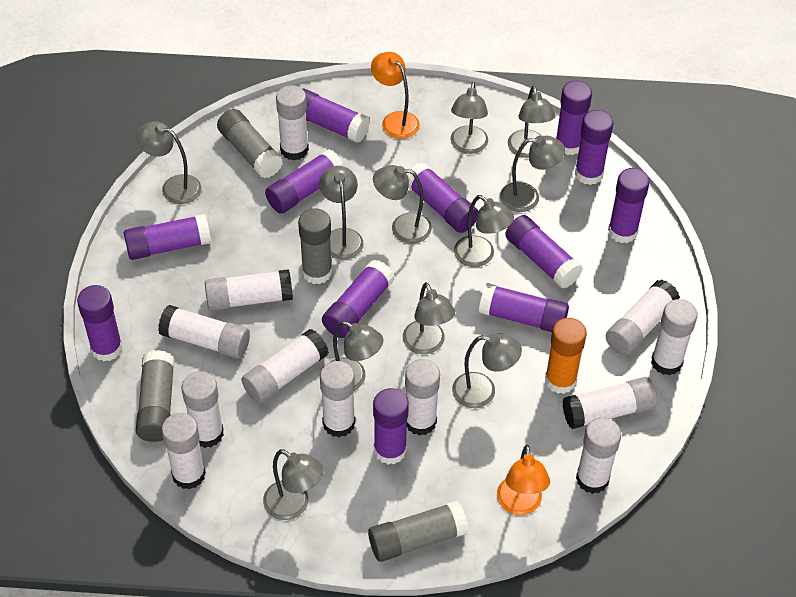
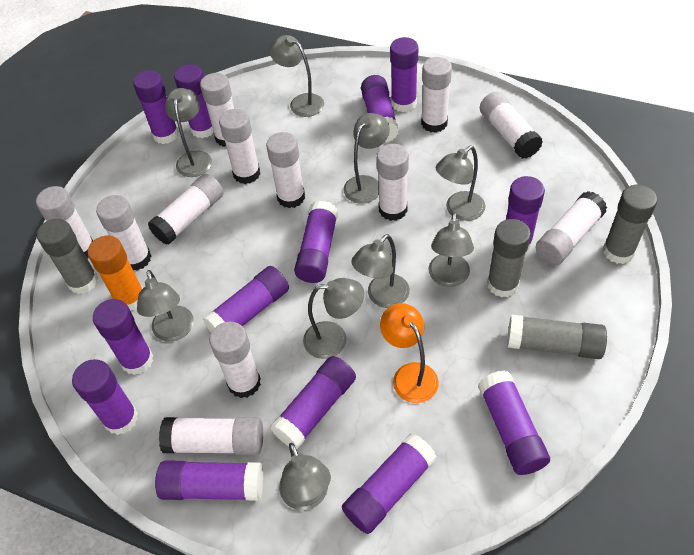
grey lamp: [136,122,201,204] [263,449,324,520] [319,166,364,259] [329,321,383,391] [373,165,432,243] [403,282,455,354] [451,82,488,154] [452,334,522,408] [454,195,514,267] [500,136,565,212] [508,86,556,158] = 11 -> [137,270,194,342] [165,88,212,177] [269,35,324,117] [279,443,331,510] [303,278,364,359] [343,113,390,204] [351,234,410,308] [428,212,474,287] [436,146,486,221] = 9
orange lamp: [371,52,420,139] [497,445,550,515] = 2 -> [380,303,439,403] = 1
purple glue stick: [77,285,123,361] [124,214,211,260] [265,149,343,214] [302,88,370,143] [322,259,395,338] [373,388,409,465] [407,163,478,233] [479,283,569,332] [505,215,583,289] [556,81,592,155] [575,110,614,185] [608,168,650,243] = 12 -> [72,359,138,435] [93,299,153,375] [133,70,179,144] [155,460,263,501] [174,64,214,138] [203,266,289,332] [270,356,356,449] [294,201,338,283] [342,433,437,534] [361,75,399,143] [390,37,418,112] [478,371,550,475] [506,176,545,252] = 13

